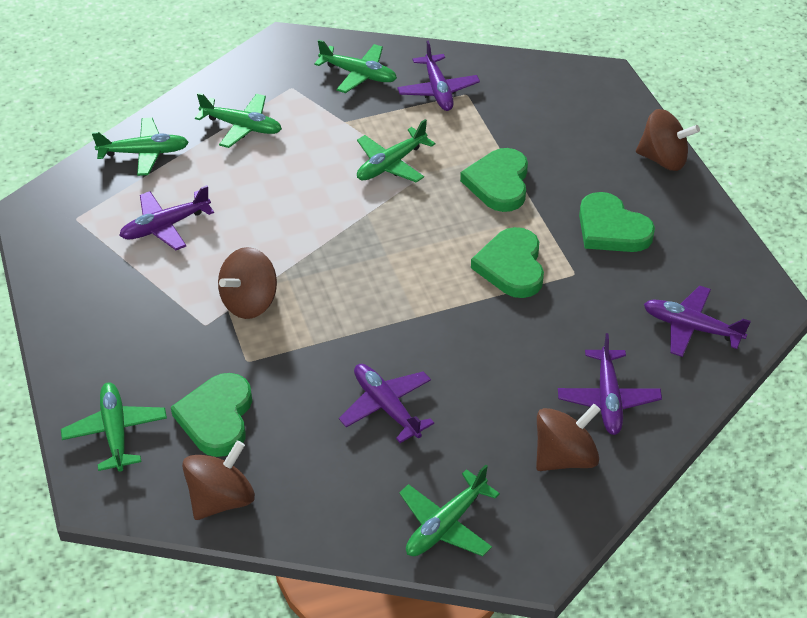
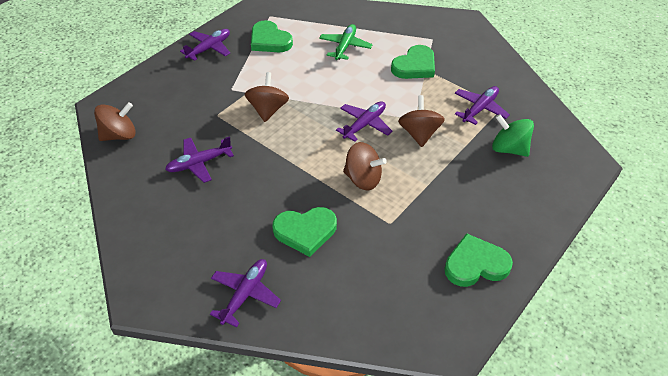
green plane: [61,382,167,472] [92,118,189,176] [195,93,282,148] [314,40,397,93] [357,119,435,182] [399,465,500,556] = 6 -> [319,24,373,60] = 1
green spinning top: none = 0 -> [492,114,534,157] = 1

